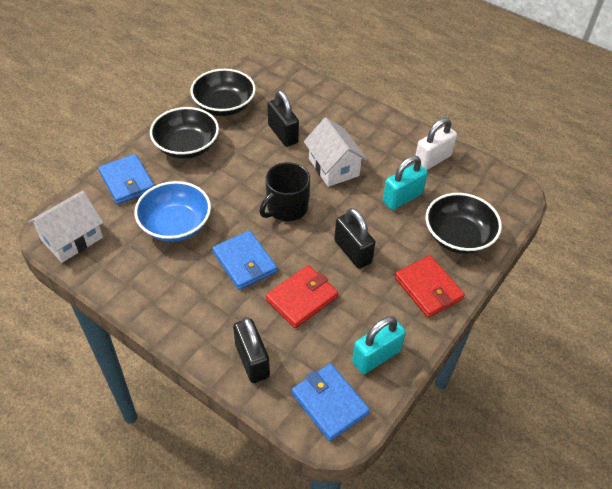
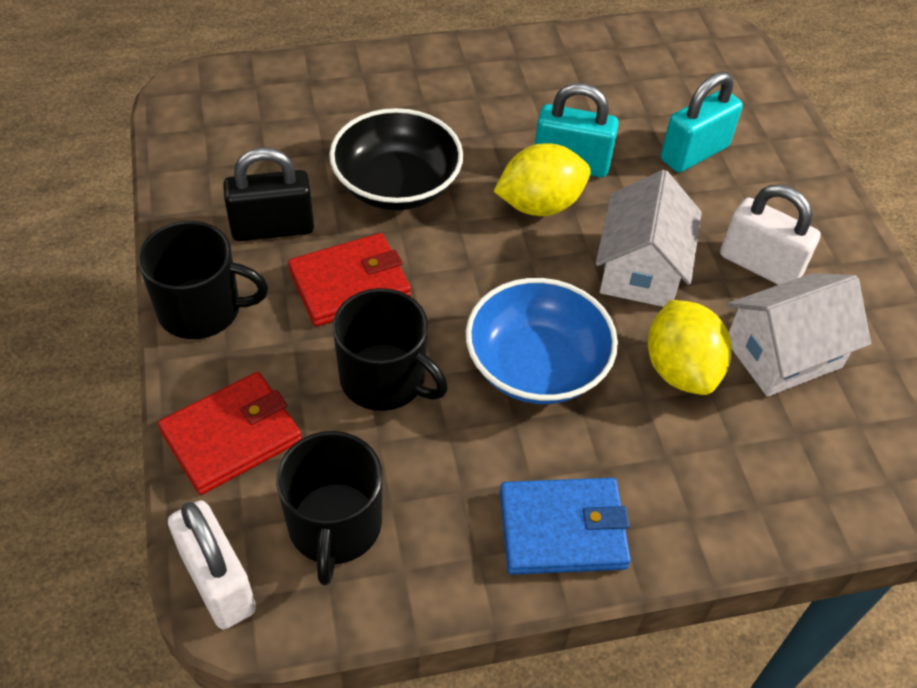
black bowl: [150,107,219,159] [190,69,256,116] [425,193,502,254] = 3 -> [329,108,463,211] = 1
black mug: [260,162,310,221] = 1 -> [138,221,268,339] [276,431,383,585] [333,288,448,411] = 3
black padlock: [233,317,270,383] [268,90,299,147] [334,208,375,269] = 3 -> [223,147,314,241] = 1
blue wallet: [98,154,155,204] [212,230,277,290] [291,363,370,441] = 3 -> [500,478,631,575] = 1
white padlock: [414,118,457,170] = 1 -> [168,500,256,629] [720,184,821,285] = 2
yellow lemon: none = 0 -> [493,143,591,216] [648,300,732,395] = 2

